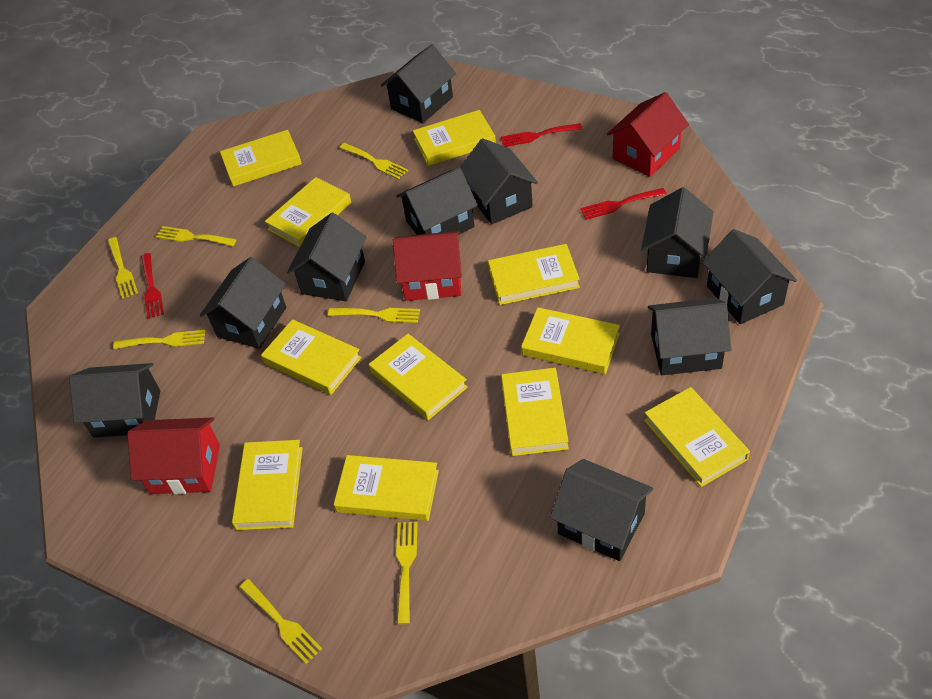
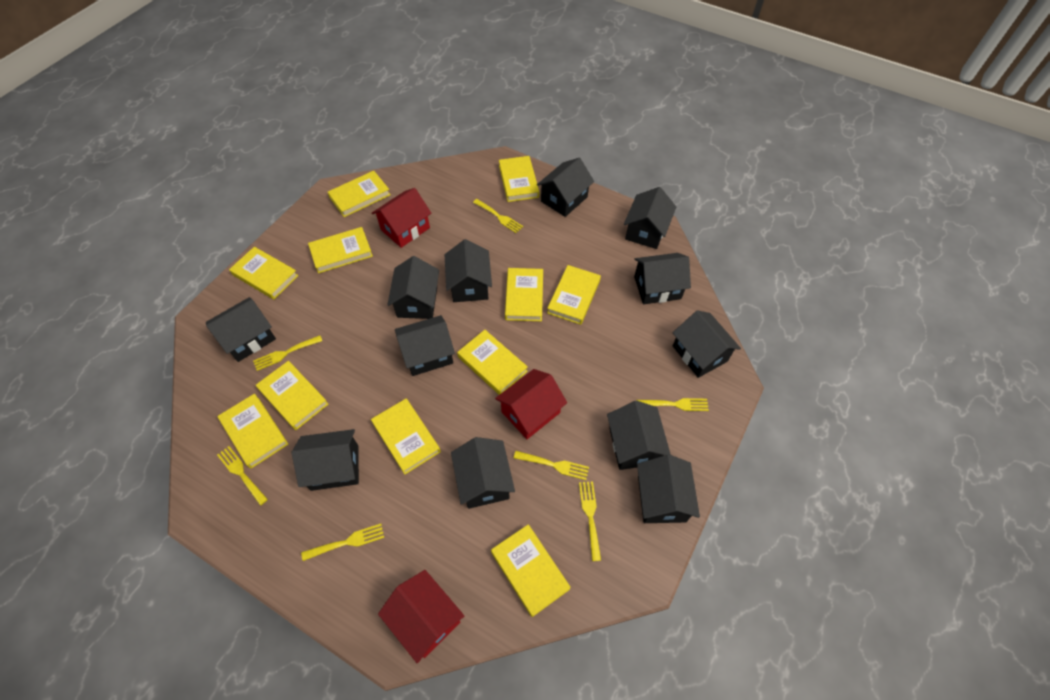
black house: [69,363,160,438] [200,257,286,349] [287,213,366,301] [381,44,456,123] [396,167,478,235] [460,138,538,224] [550,459,654,561] [641,187,713,278] [648,298,731,375] [702,229,797,324] = 10 -> [206,297,276,362] [292,429,359,491] [387,256,439,319] [395,315,455,376] [445,239,492,302] [451,437,515,509] [537,158,594,217] [607,401,671,470] [624,187,676,249] [634,253,691,304] [637,455,700,523] [673,310,741,378] = 12
red fork: [141,253,164,319] [501,123,582,147] [580,188,666,220] = 3 -> none = 0

